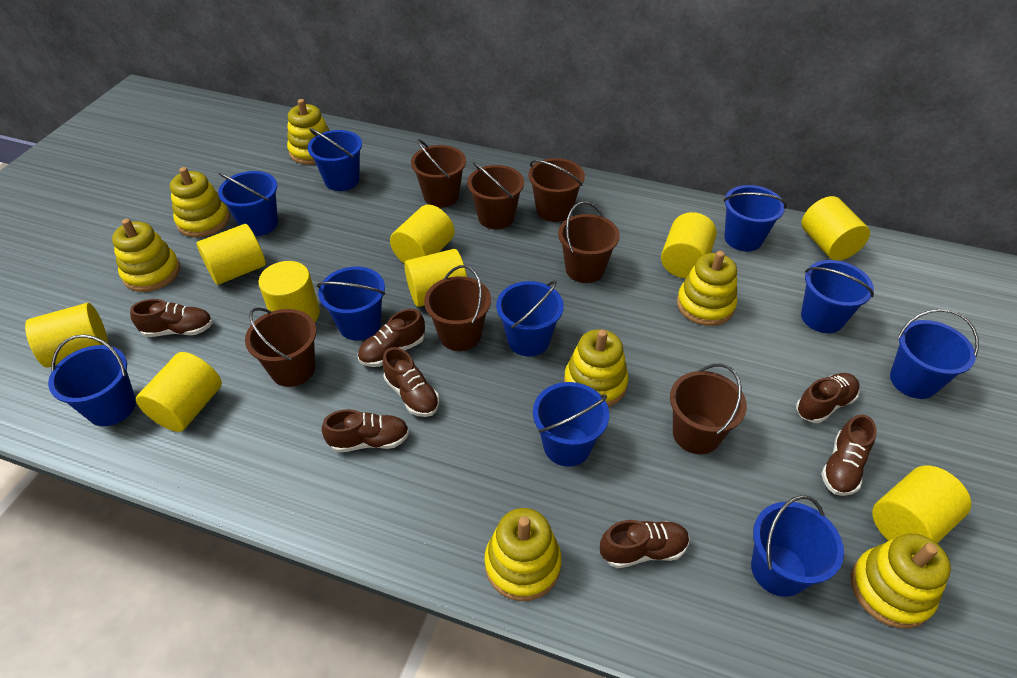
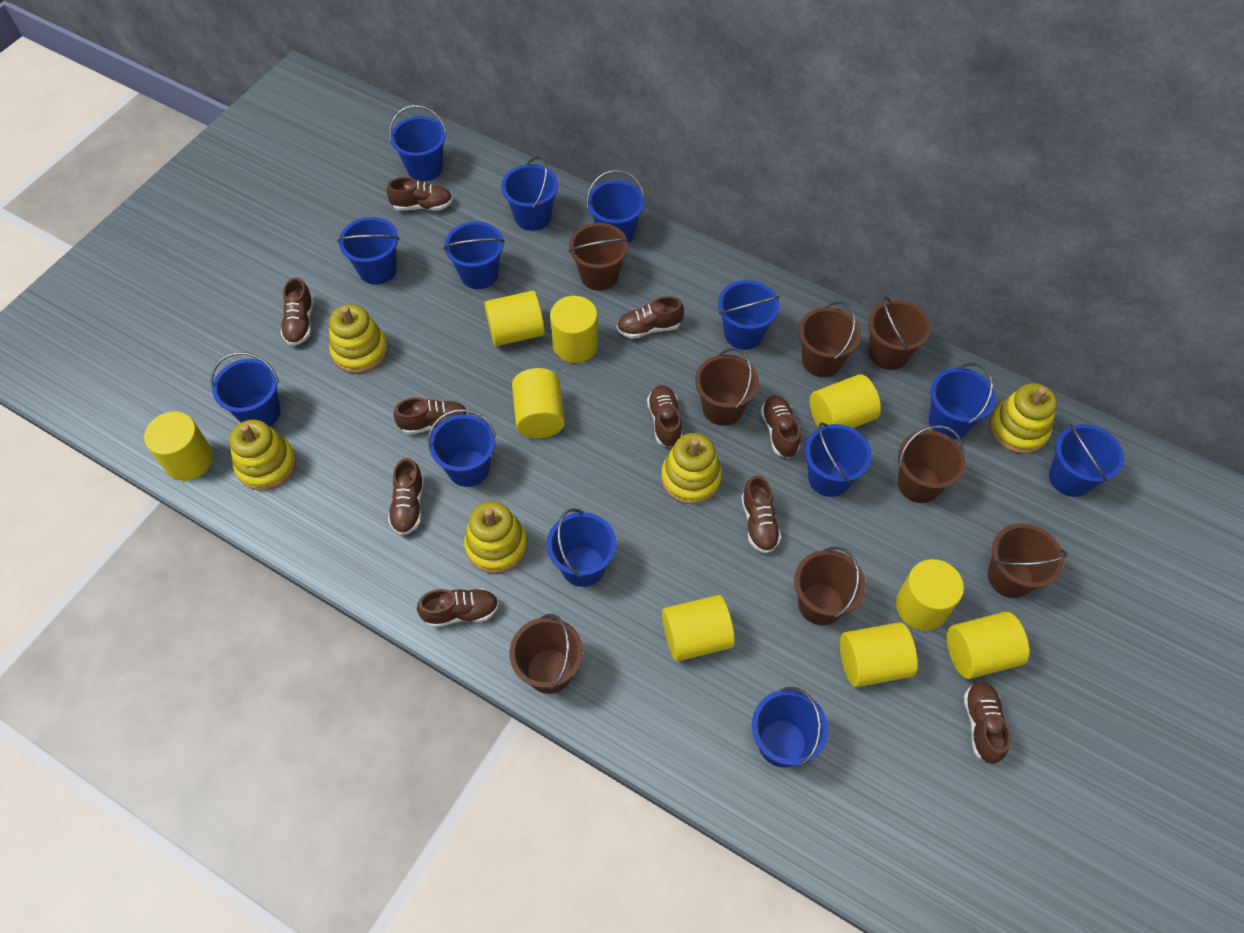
blue bucket: [48,334,136,426] [218,171,278,236] [308,128,362,191] [317,267,385,340] [496,280,564,357] [533,382,609,467] [723,185,787,251] [751,495,844,597] [801,260,874,333] [890,309,979,399] = 10 -> [210,352,281,426] [337,217,399,285] [389,105,447,181] [427,409,496,487] [444,221,505,289] [501,156,558,231] [547,508,616,587] [587,170,645,243] [718,280,780,350] [752,687,828,768] [805,422,872,497] [929,363,996,439] [1049,424,1124,497] = 13
brown bucket: [245,307,316,387] [411,139,466,208] [424,265,491,351] [467,162,524,229] [528,158,585,222] [558,201,620,283] [670,364,747,454] = 7 -> [510,614,583,694] [569,223,629,291] [695,348,759,426] [794,546,866,625] [799,301,861,377] [868,296,931,370] [898,425,966,503] [988,523,1067,598] = 8
brown shoe: [130,299,213,337] [322,409,409,453] [358,309,425,367] [383,347,439,417] [600,520,690,568] [796,373,860,423] [821,414,877,496] = 7 -> [280,278,314,346] [386,177,453,211] [388,458,424,535] [394,398,468,434] [417,588,499,628] [617,296,684,339] [647,385,682,447] [741,476,781,554] [761,395,801,458] [963,681,1011,764] = 10
yellow stacking toy: [112,219,180,292] [170,167,230,237] [287,99,330,165] [484,508,562,601] [564,329,629,407] [677,251,737,326] [851,533,951,628] = 7 -> [229,420,296,491] [329,304,388,373] [464,501,528,574] [661,433,722,504] [990,383,1057,454] = 5

